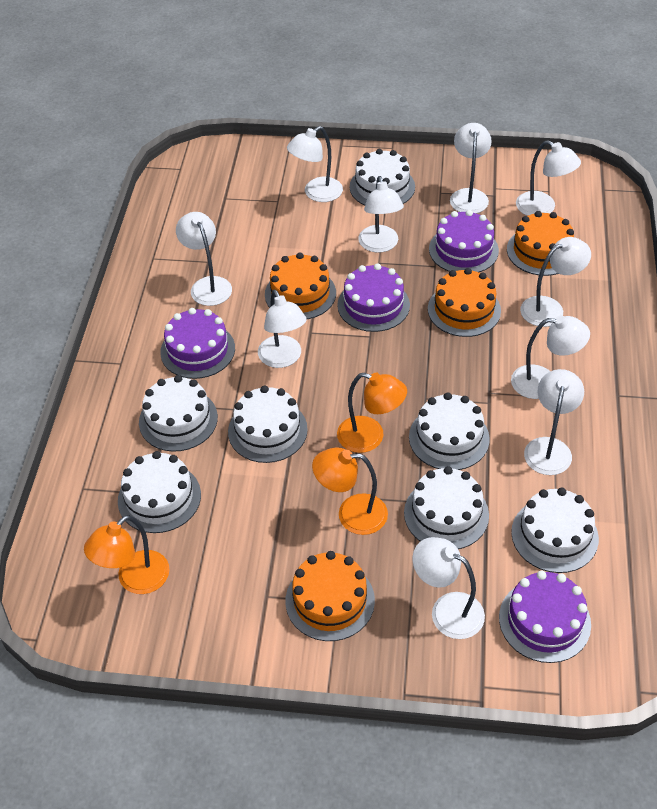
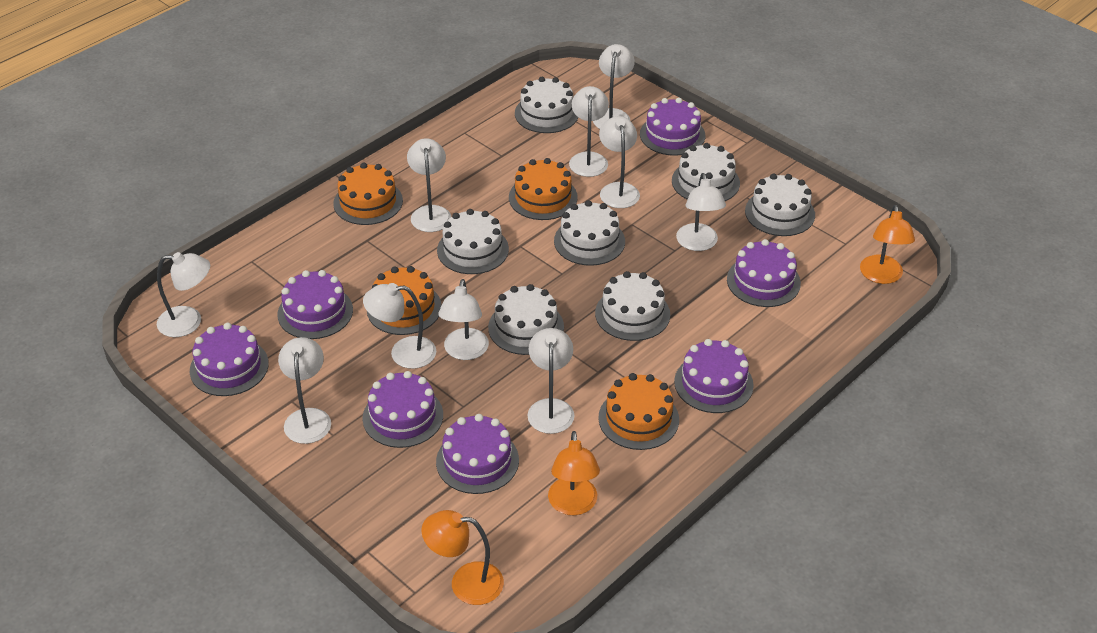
purple cake: [160,308,235,379] [337,263,410,332] [429,210,499,272] [499,571,591,663] = 4 -> [190,323,269,396] [278,270,353,339] [363,371,443,448] [436,414,519,494] [640,98,705,156] [674,339,754,413] [727,239,801,307] = 7

